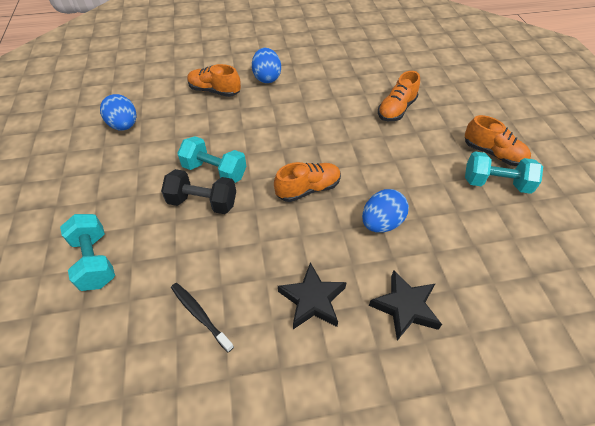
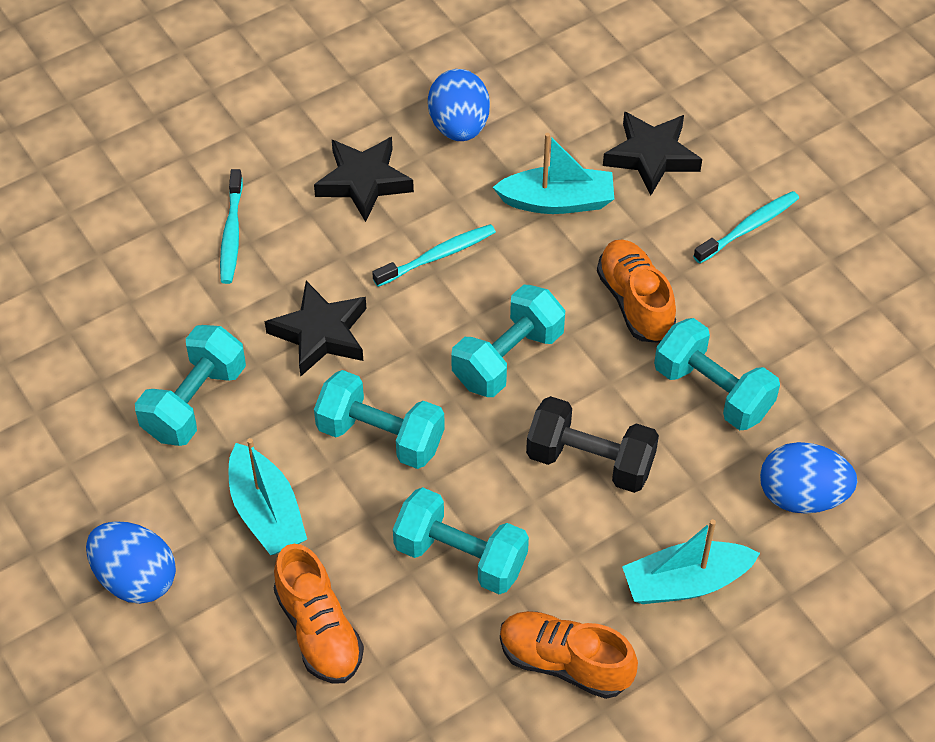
black star: [278,262,347,329] [369,270,442,341] = 2 -> [265,281,367,376] [314,137,414,222] [603,112,702,196] = 3
black toothbrush: [171,283,234,352] = 1 -> none = 0
orange shoe: [187,64,241,97] [274,162,341,202] [378,71,420,121] [465,115,531,166] = 4 -> [274,544,364,684] [500,611,638,699] [597,240,676,343] = 3
turquoise boat: none = 0 -> [229,438,307,555] [493,133,614,214] [622,519,760,604] = 3
turquoise dumbbell: [60,214,115,291] [177,136,246,183] [465,151,543,194] = 3 -> [135,325,246,446] [314,370,445,469] [393,487,529,594] [451,285,565,397] [654,318,780,430] = 5
turquoise toothbrush: none = 0 -> [220,169,243,284] [372,224,496,287] [693,191,799,263] = 3

